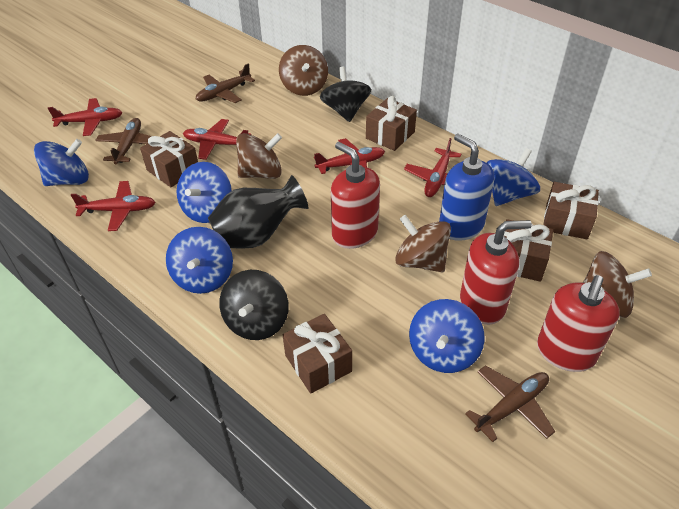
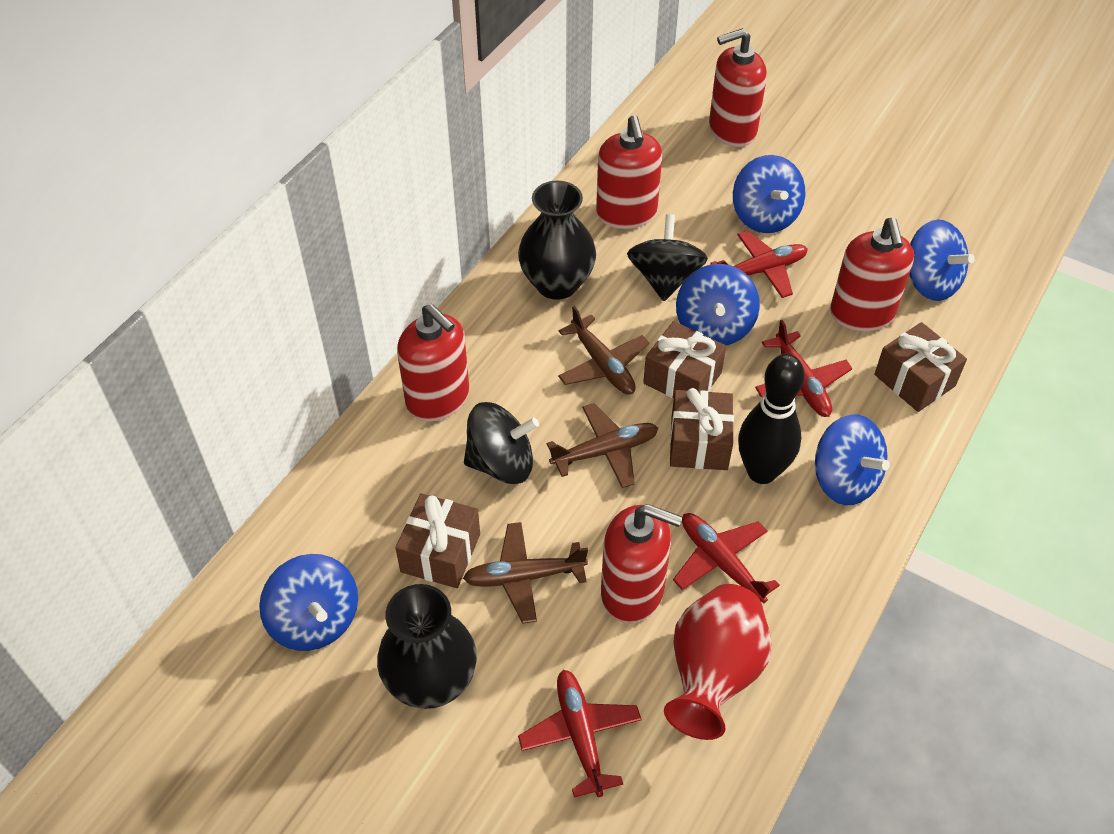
black bowling pin: none = 0 -> [738,354,805,484] = 1
black vase: [208,175,308,249] = 1 -> [377,584,477,709] [518,181,596,300] = 2
blue soap dispenser: [439,133,495,241] = 1 -> none = 0
brown gift: [140,131,198,187] [283,314,352,394] [366,96,417,151] [504,219,553,282] [543,182,599,239] = 5 -> [395,493,480,588] [643,321,726,398] [670,388,734,470] [874,322,967,412] = 4
brown spinning top: [236,133,282,179] [279,45,328,96] [395,215,451,272] [583,251,652,318] = 4 -> none = 0
red plane: [48,98,123,136] [71,181,156,231] [183,119,251,160] [314,138,385,174] [404,138,461,197] = 5 -> [518,670,642,797] [673,513,780,603] [710,231,808,298] [755,320,852,417] = 4
red soap dispenser: [331,142,380,249] [460,220,532,325] [537,275,620,372] = 3 -> [397,304,469,421] [596,115,662,229] [601,504,682,623] [709,28,767,147] [830,218,914,331] = 5
red vase: none = 0 -> [664,584,771,740] = 1

